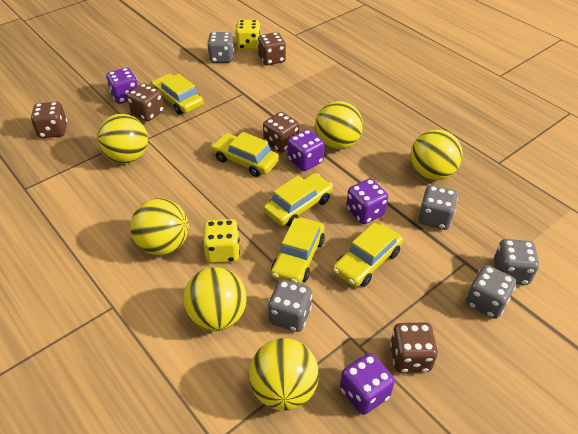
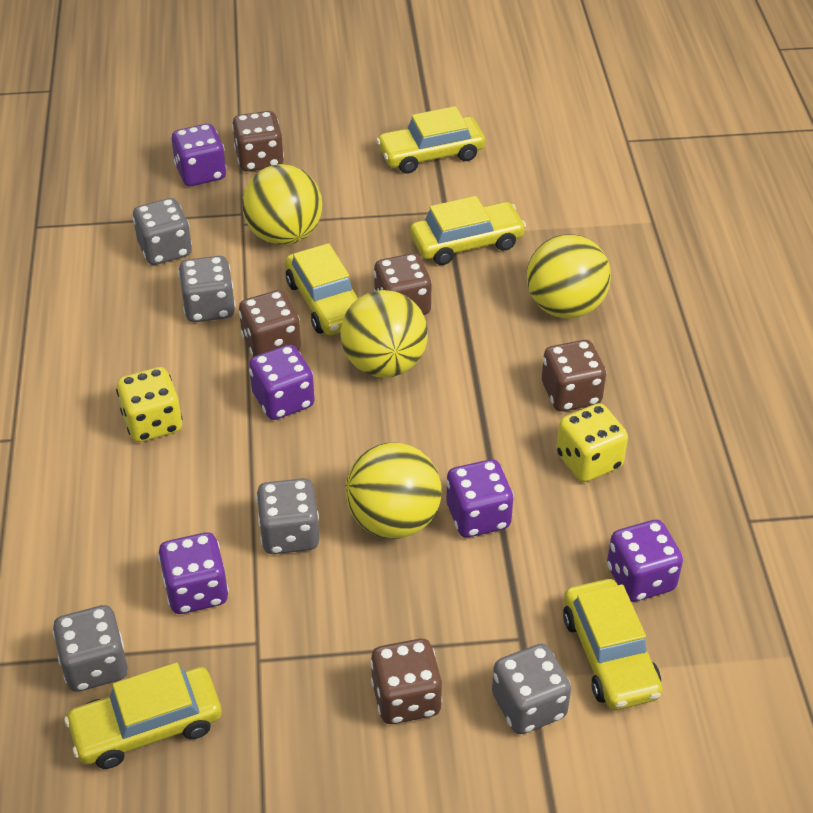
purple dice: [106,68,138,104] [288,129,325,171] [340,353,395,415] [346,178,388,224] = 4 -> [158,532,229,614] [172,124,227,186] [249,344,315,420] [446,459,514,537] [607,520,683,602] = 5
yellow ball: [97,114,148,163] [130,198,189,255] [183,267,247,331] [249,338,319,411] [315,101,363,150] [410,129,463,180] = 6 -> [242,164,322,245] [341,290,428,378] [345,443,442,539] [526,234,611,318] = 4

